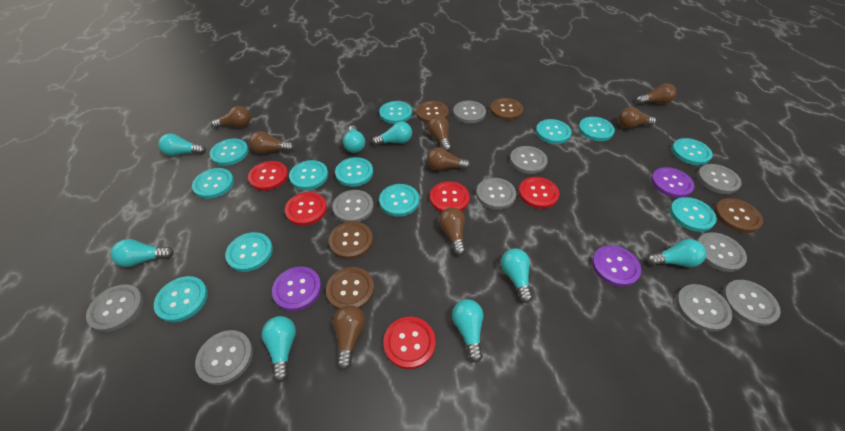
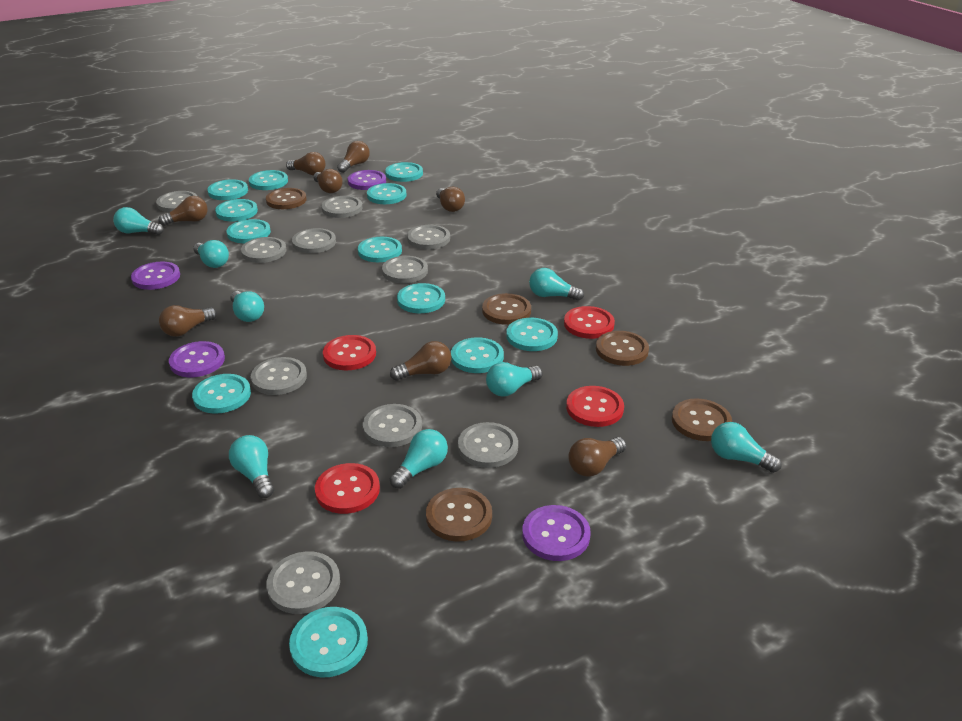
purple button: [272,267,321,311] [592,245,641,287] [651,167,694,198] = 3 -> [131,261,180,290] [169,341,225,377] [348,170,386,190] [522,505,591,561] = 4
red button: [248,161,288,191] [285,192,327,226] [383,317,436,369] [430,181,470,212] [518,177,559,209] = 5 -> [315,463,380,514] [323,335,376,370] [564,306,615,339] [566,386,624,427] = 4

